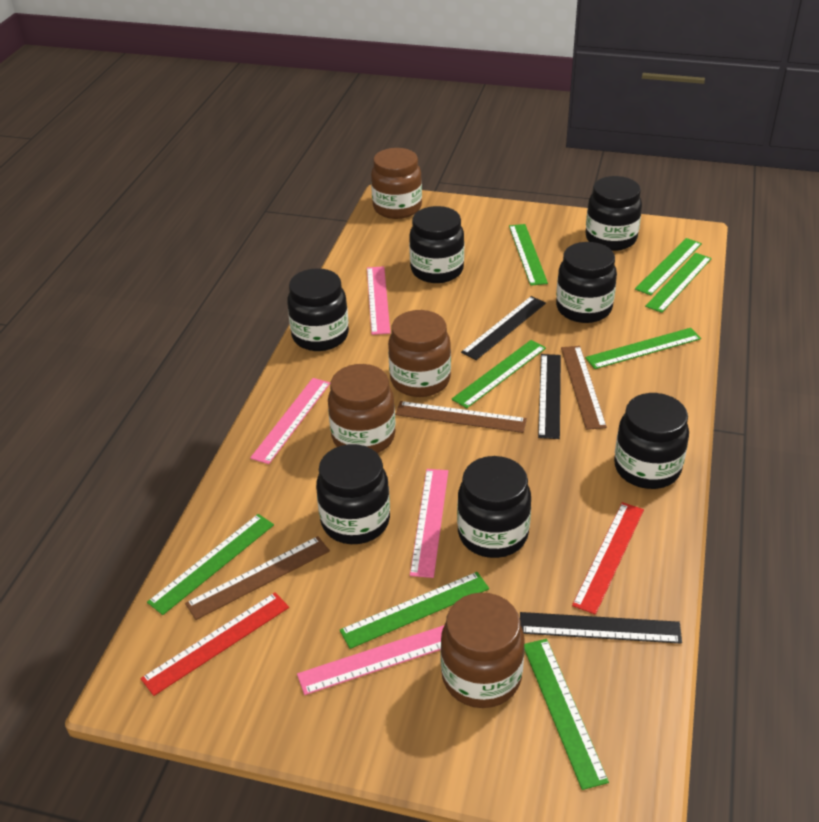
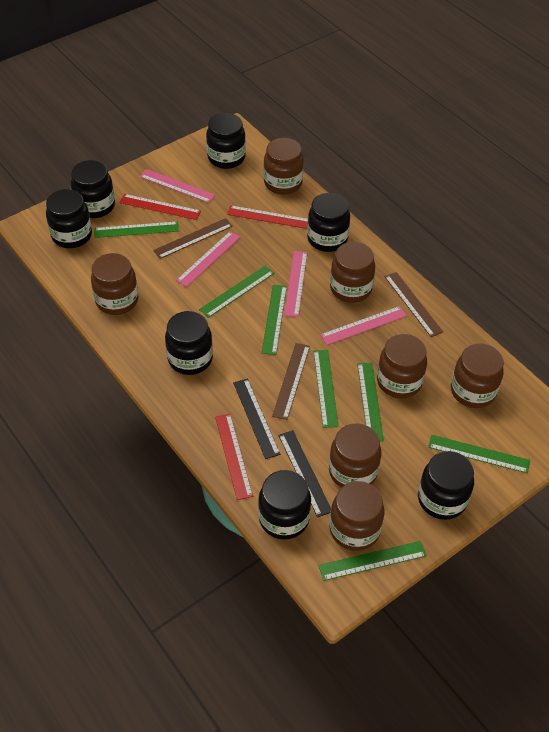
black ruler: [461,296,546,360] [520,612,682,644] [538,354,561,439] = 3 -> [233,378,280,459] [278,430,331,517] = 2
brown jar: [328,364,396,453] [371,148,422,219] [388,310,451,397] [440,593,525,708] = 4 -> [91,253,139,315] [264,138,304,195] [329,423,381,488] [329,481,384,551] [330,242,375,303] [377,334,427,398] [451,343,504,408] = 7
green ruler: [147,514,274,615] [340,572,489,649] [452,340,546,408] [509,224,548,286] [524,639,609,790] [585,328,701,369] [635,238,702,295] [645,253,712,313] = 8 -> [94,221,179,238] [199,266,274,318] [262,285,287,355] [313,350,339,428] [319,541,427,581] [357,363,384,442] [428,435,530,473] = 7
red ruler: [140,592,289,696] [572,502,644,615] = 2 -> [119,194,201,220] [215,414,253,500] [227,205,308,229] = 3

